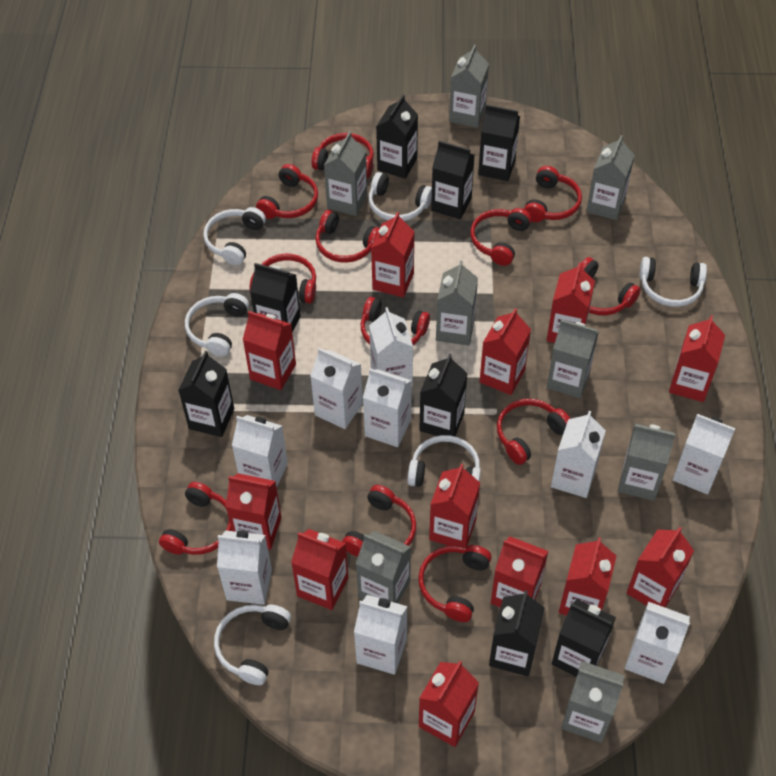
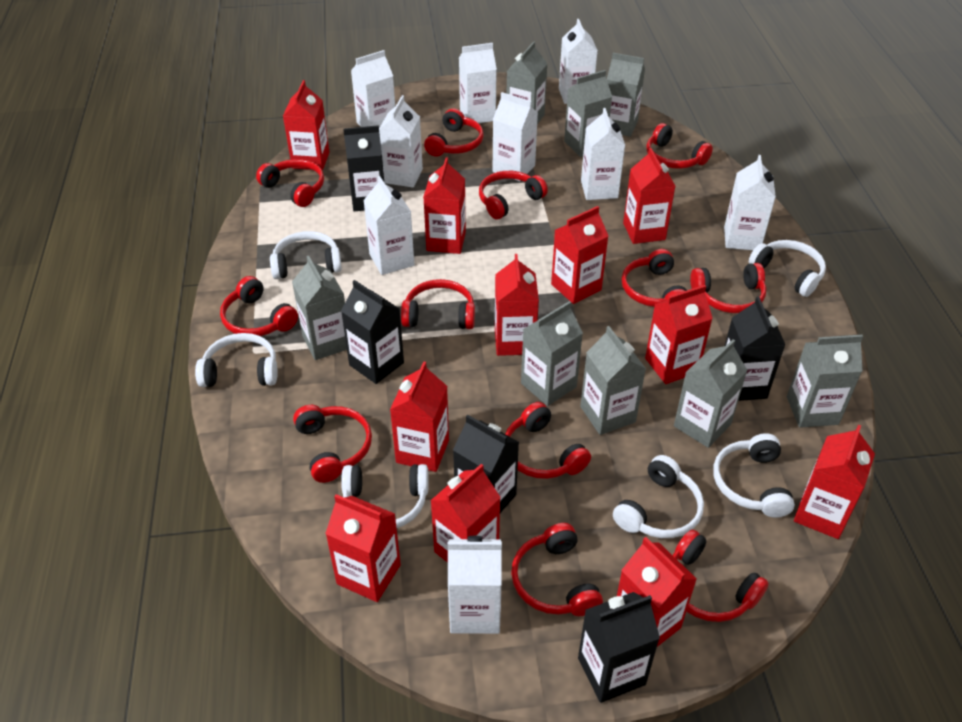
black carton: [178,351,234,437] [250,263,301,332] [376,95,418,179] [419,354,468,436] [431,141,474,219] [478,105,520,181] [489,590,545,676] [552,599,616,677] = 8 -> [341,280,404,384] [343,125,385,212] [453,415,519,513] [578,592,660,703] [725,296,785,401] = 5
red carton: [226,473,281,550] [243,311,296,390] [291,529,348,610] [371,212,415,297] [419,661,479,747] [429,464,480,547] [480,308,531,395] [491,536,548,608] [547,262,595,343] [559,537,616,615] [627,527,694,608] [669,315,725,402] = 12 -> [283,80,330,170] [325,494,401,602] [390,361,449,472] [424,158,466,254] [430,464,501,563] [495,254,539,356] [551,206,608,304] [617,537,697,647] [623,148,676,244] [645,285,713,384] [794,425,875,539] = 11

